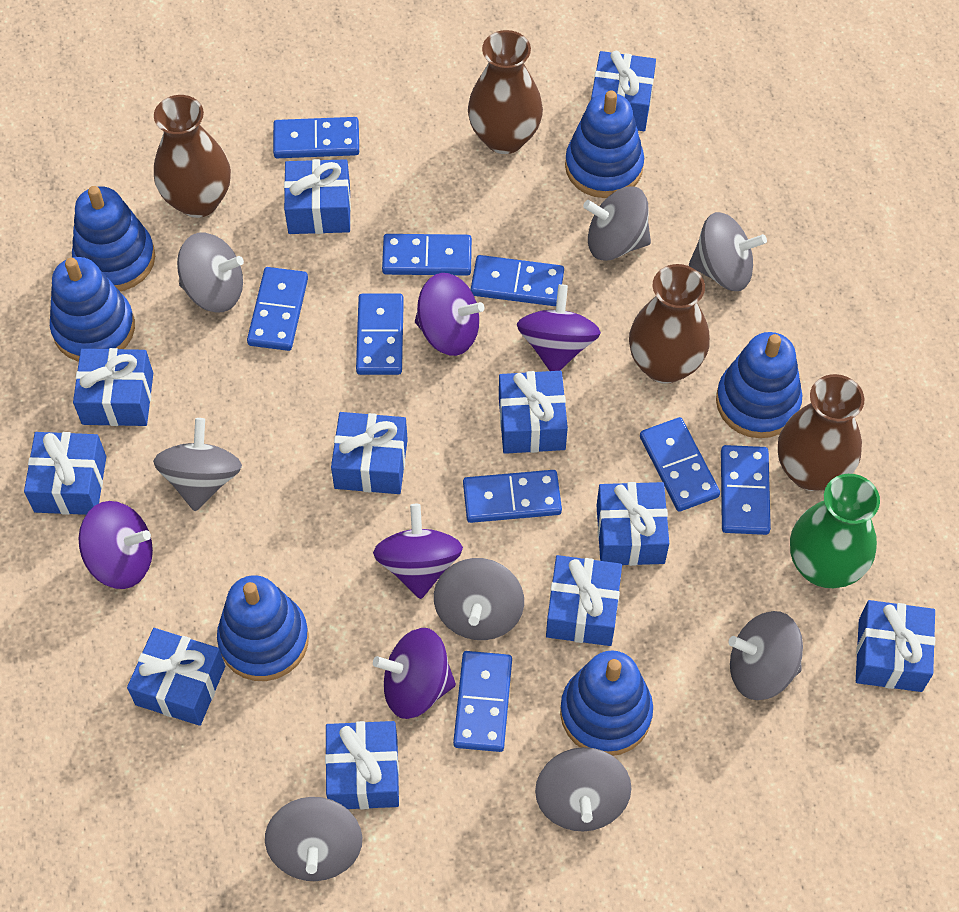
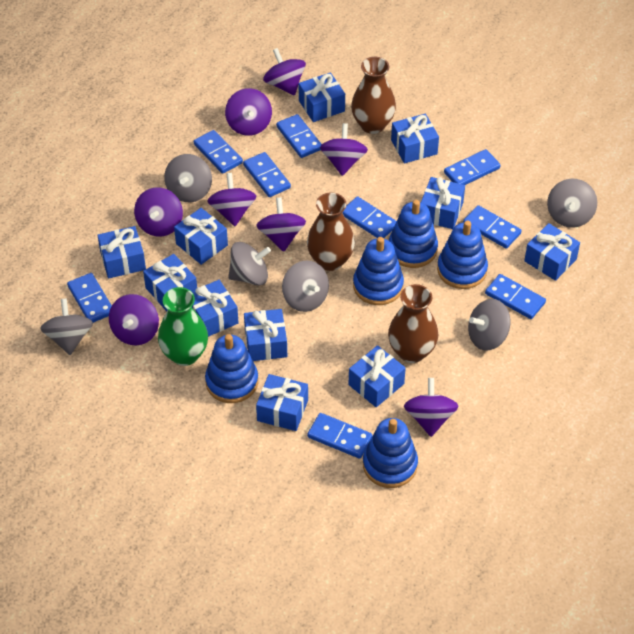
blue stacking toy: [50,257,135,362] [72,186,155,291] [217,575,309,681] [560,651,653,756] [565,90,644,198] [716,332,802,438] = 6 -> [205,334,258,403] [353,237,404,305] [363,418,418,488] [389,200,438,268] [437,221,488,289] = 5
brown vase: [154,95,231,218] [468,30,543,154] [629,264,710,384] [778,374,864,491] = 4 -> [307,192,355,271] [351,57,396,134] [388,284,438,363] = 3
grey spinning top: [153,418,242,511] [177,233,244,313] [265,797,362,881] [434,558,524,640] [535,747,631,832] [583,186,651,261] [689,212,767,291] [729,611,803,700] = 8 -> [40,298,93,355] [164,154,212,202] [228,242,271,286] [282,261,329,312] [468,299,511,351] [547,179,597,228] = 6
purple spinning top: [79,501,153,589] [373,504,463,599] [373,628,456,719] [415,273,484,356] [517,284,601,371] = 5 -> [109,294,159,345] [134,187,183,237] [208,173,256,226] [225,88,272,136] [256,197,306,252] [263,48,306,96] [320,123,368,176] [404,378,458,437] = 8

